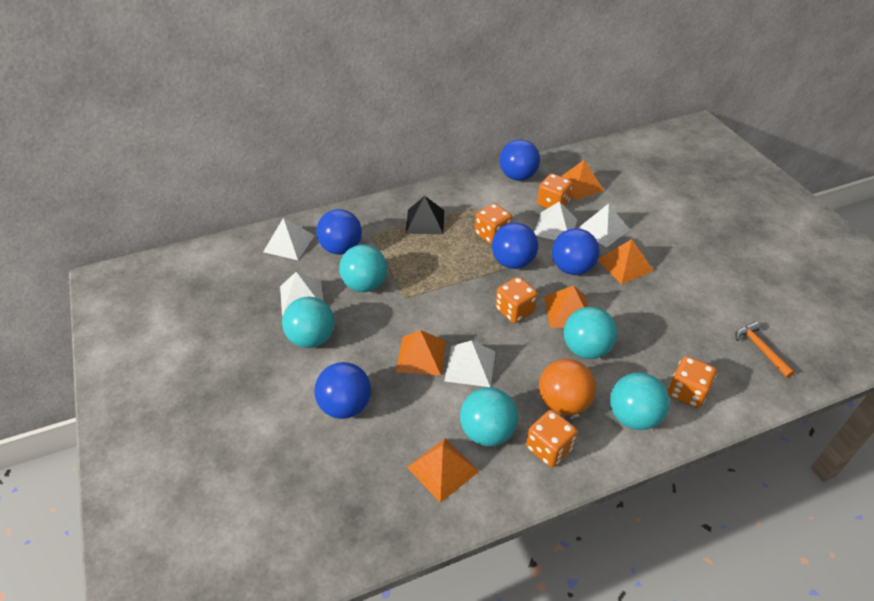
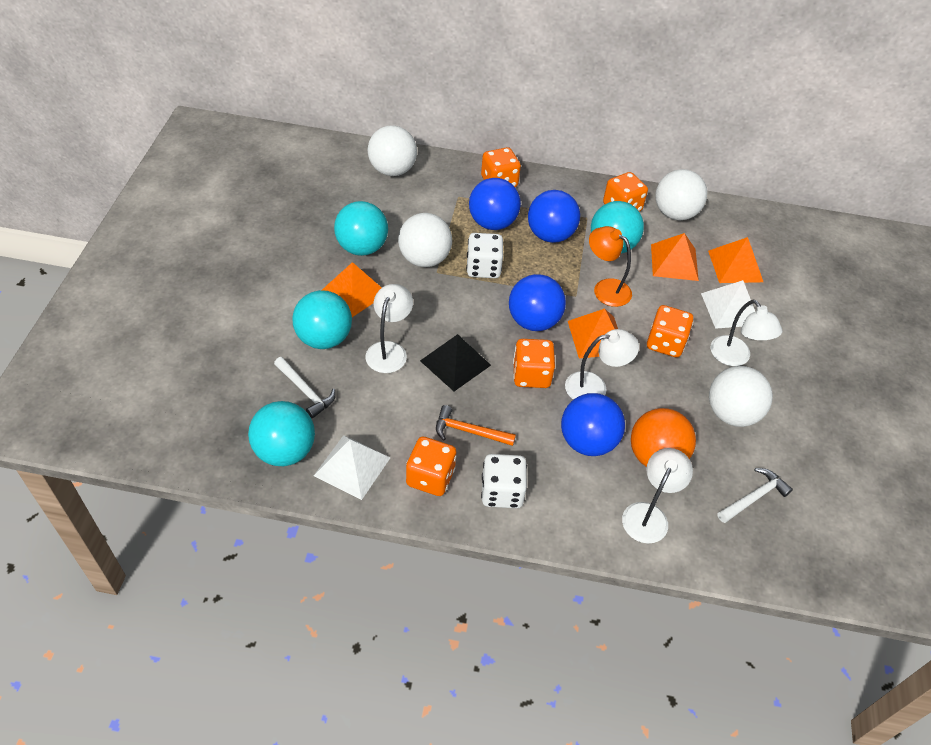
blue ball: [314,362,371,419] [316,209,362,255] [492,223,538,269] [499,139,540,181] [552,228,600,275] = 5 -> [469,178,521,230] [509,274,566,331] [528,190,580,243] [561,393,625,456] = 4
orange lamp: none = 0 -> [589,226,632,307] = 1
orange pyramid: [396,330,446,376] [407,438,479,503] [544,285,588,328] [561,160,604,200] [598,239,653,284] = 5 -> [322,262,382,317] [568,308,618,359] [651,233,699,281] [708,237,763,283] = 4
turquoise ball: [282,297,334,348] [339,245,387,292] [460,387,518,446] [564,307,617,359] [610,372,670,430] = 5 -> [248,401,315,466] [292,290,352,349] [334,201,388,256] [591,201,644,253] = 4
white ball: none = 0 -> [368,125,417,176] [398,213,452,267] [656,169,707,221] [709,366,773,427] = 4
white dice: none = 0 -> [466,233,504,278] [481,454,527,508] = 2
white hammer: none = 0 -> [274,357,336,418] [717,468,793,523] = 2
white lamp: none = 0 -> [365,284,413,373] [565,329,639,400] [622,448,693,544] [711,300,782,366] = 4
white pyramid: [263,218,315,260] [280,272,323,316] [444,340,495,387] [534,201,577,240] [578,204,629,247] = 5 -> [314,435,390,500] [701,280,755,329] = 2

